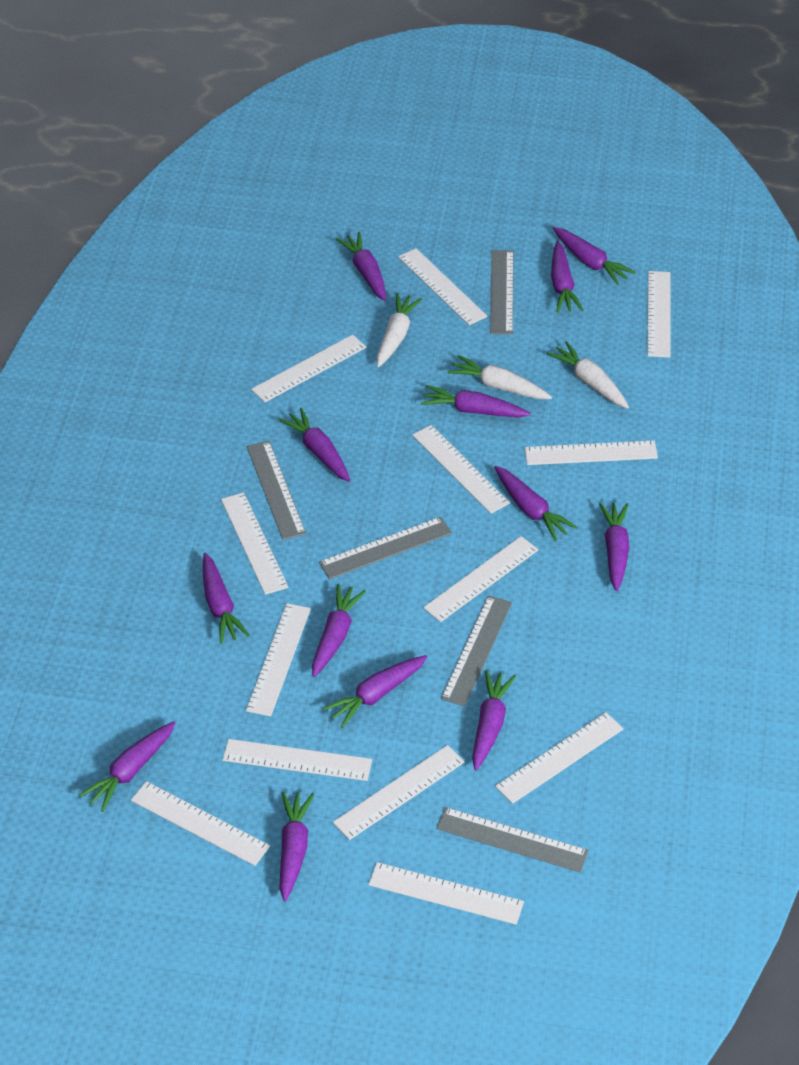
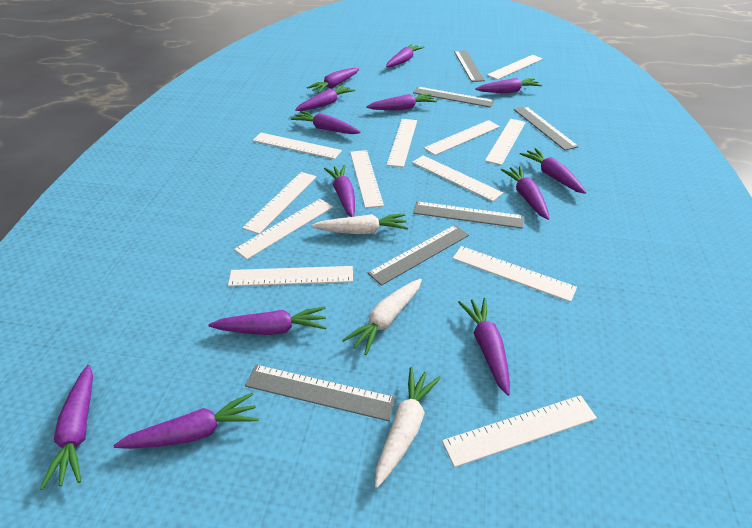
grey ruler: [247,441,306,540] [319,517,452,579] [436,807,589,873] [441,596,512,706] [490,250,514,335] = 5 -> [245,364,396,421] [368,225,469,286] [413,87,494,108] [413,201,524,229] [454,50,485,82] [514,106,579,150] = 6
white ruler: [131,781,270,866] [221,492,288,595] [223,739,372,781] [246,603,311,716] [251,335,366,402] [333,745,465,840] [368,862,524,924] [398,248,487,325] [412,425,510,514] [423,536,539,622] [495,712,623,804] [525,440,658,465] [647,271,671,357] = 13 -> [228,266,353,286] [234,199,333,259] [242,172,316,234] [252,133,342,159] [350,150,384,208] [386,119,417,167] [412,155,503,202] [424,120,500,155] [442,395,597,467] [453,246,577,302] [485,119,526,165] [487,55,543,80] = 12

